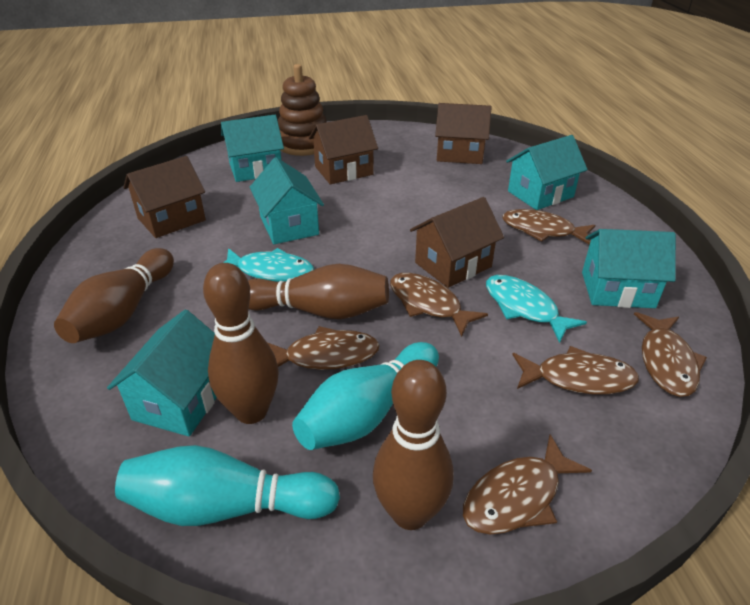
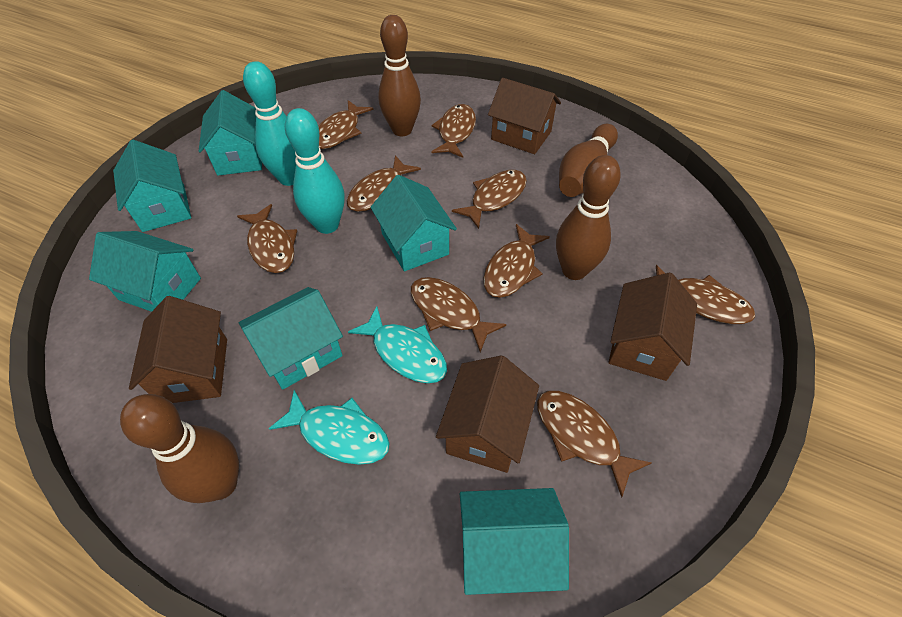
brown fish: [267,326,379,370] [390,273,488,337] [463,434,592,534] [502,209,596,245] [512,346,639,395] [634,312,707,397] = 6 -> [237,204,297,273] [319,100,373,149] [347,155,421,212] [411,277,506,352] [431,104,476,158] [452,170,527,229] [483,224,550,298] [537,391,651,498] [656,265,755,324] = 9
brown stacking toy: [278,64,327,156] = 1 -> none = 0
turquoise house: [107,310,217,437] [221,115,284,182] [250,157,324,244] [506,135,588,210] [582,229,676,308] = 5 -> [89,231,201,312] [113,140,191,232] [199,90,262,176] [239,287,343,390] [370,175,457,271] [460,488,569,595] = 6

